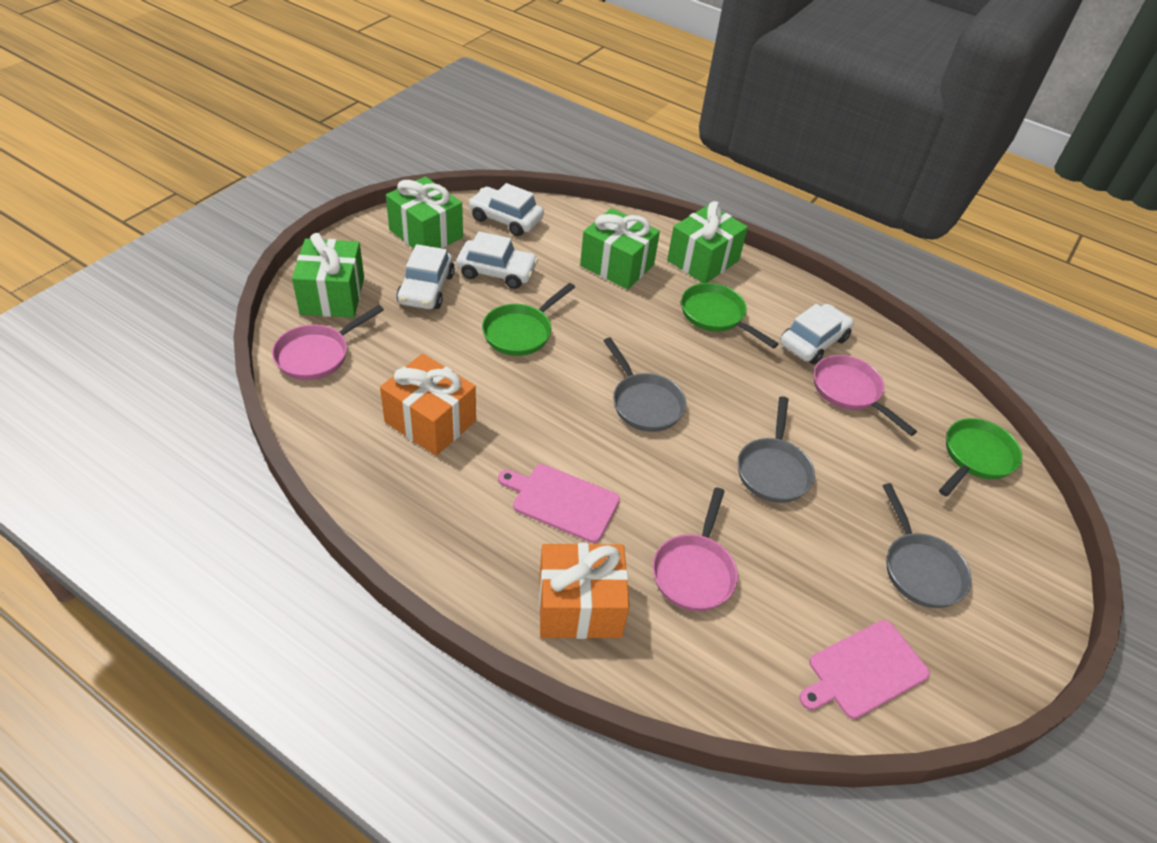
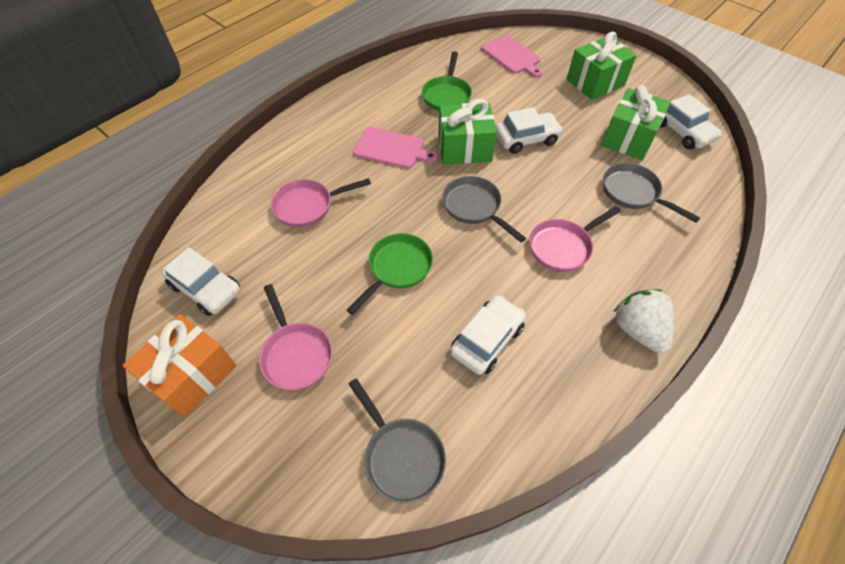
green gift: [292,233,364,318] [386,177,463,249] [580,208,660,290] [667,201,748,283] = 4 -> [438,99,497,164] [567,32,637,100] [601,85,671,160] = 3
green pan: [482,283,575,356] [681,283,779,348] [939,418,1022,497] = 3 -> [347,233,433,315] [422,51,472,111] = 2
orange gift: [380,354,476,456] [539,543,630,639] = 2 -> [122,314,236,418] = 1
white strawberry: none = 0 -> [614,289,674,353] = 1

